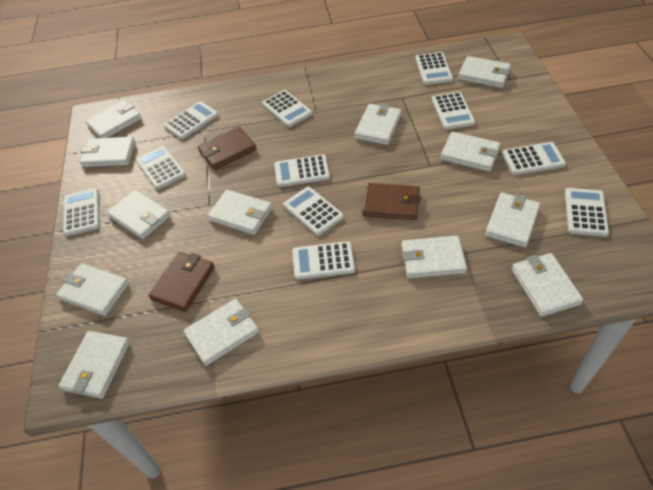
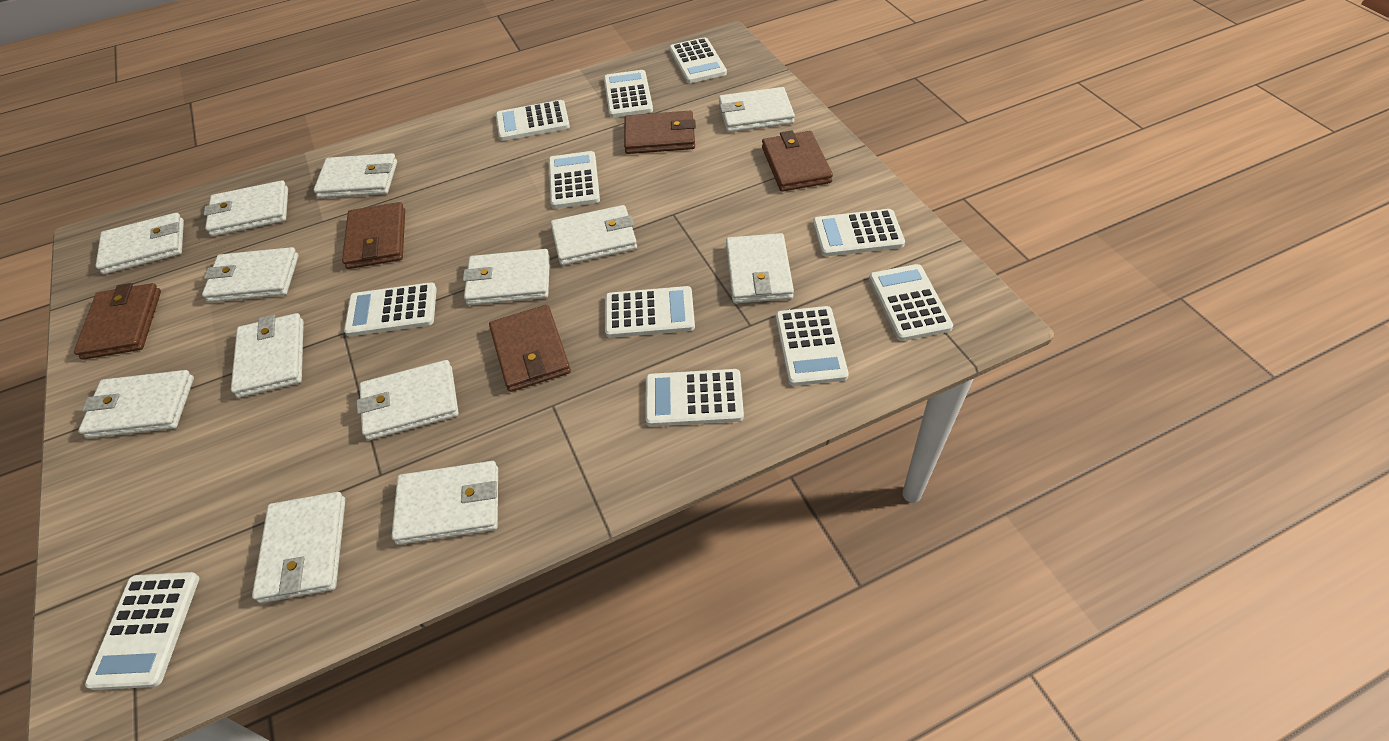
brown wallet: [148,252,215,312] [198,127,256,170] [362,183,421,220] = 3 -> [74,283,161,360] [342,202,405,269] [489,305,571,392] [624,111,696,154] [762,130,833,192] = 5

